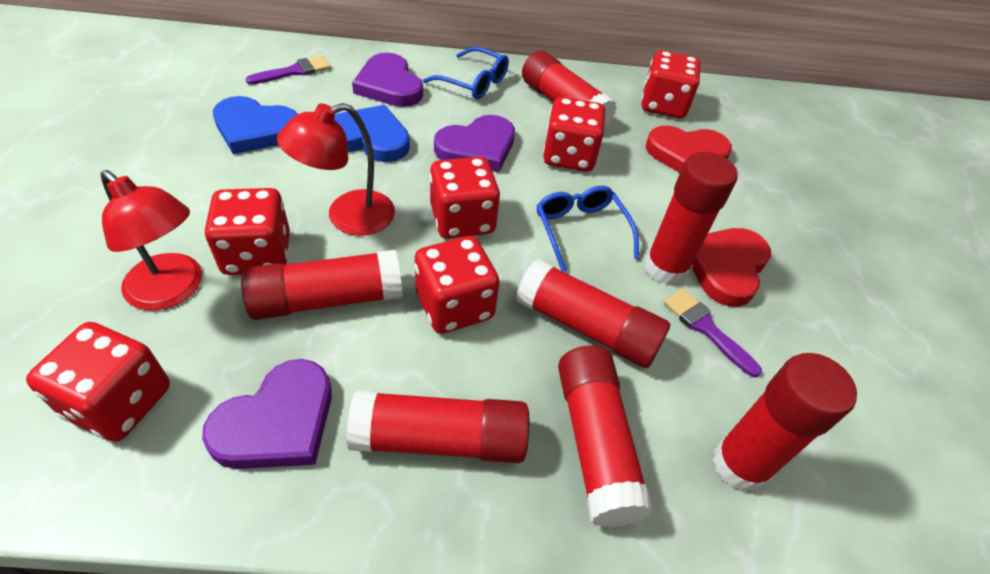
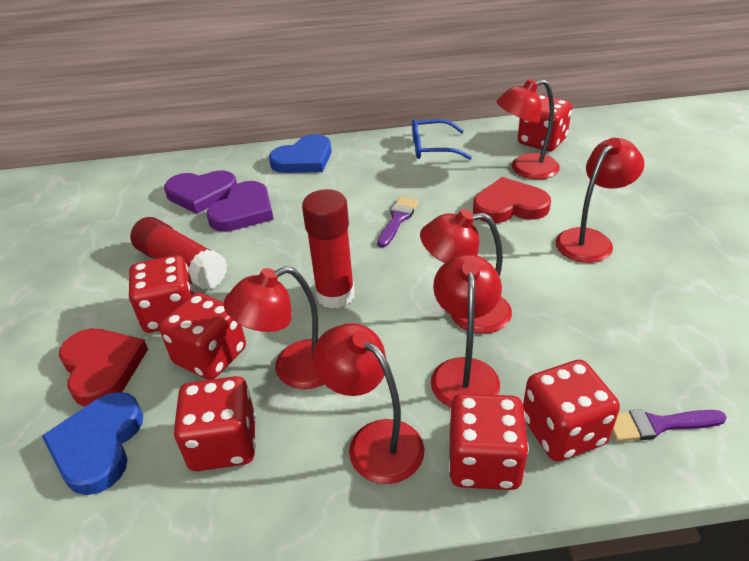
blue glasses: [423,47,509,99] [537,186,639,272] = 2 -> [412,119,472,160] = 1
purple heart: [202,359,332,469] [352,53,423,107] [434,115,515,172] = 3 -> [164,170,237,214] [207,181,274,232] = 2
red glue stick: [241,250,403,320] [346,390,529,463] [516,258,670,368] [522,51,617,128] [558,345,654,527] [644,152,738,285] [713,353,857,492] = 7 -> [130,217,228,290] [302,189,355,309] = 2
red lamp: [101,170,202,311] [277,103,395,236] = 2 -> [223,266,324,389] [313,323,425,484] [420,209,512,334] [431,254,502,407] [496,79,560,179] [555,138,644,263] = 6

